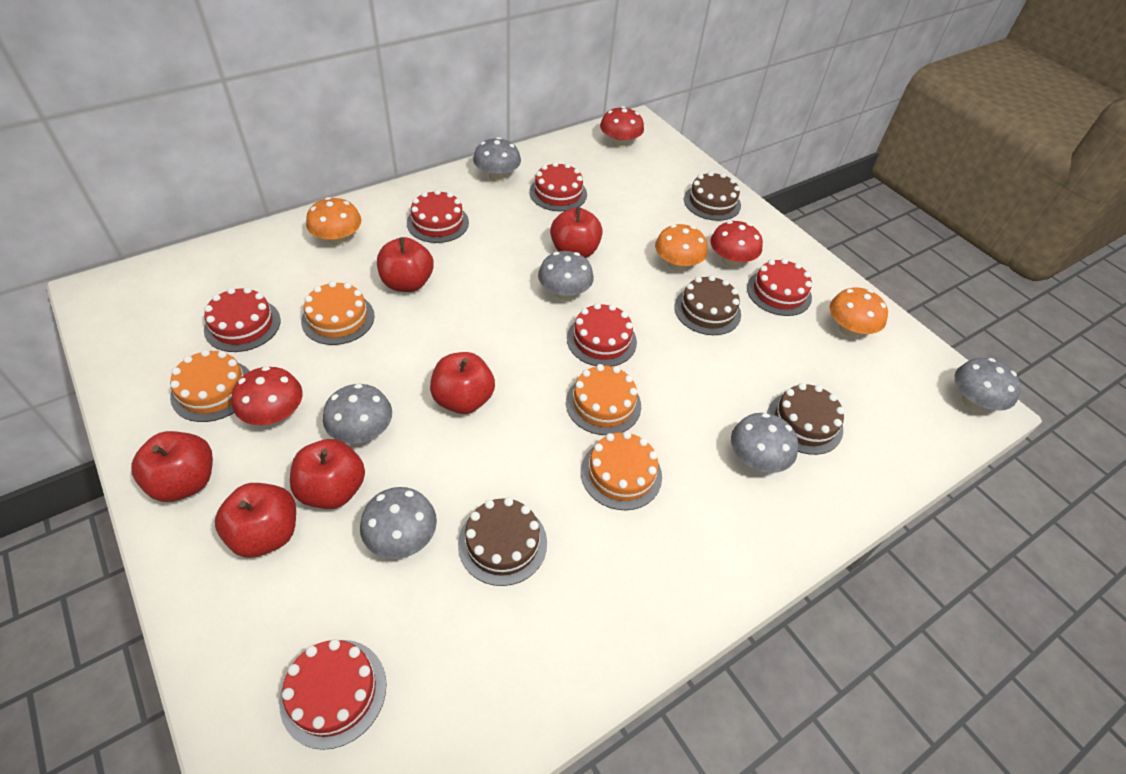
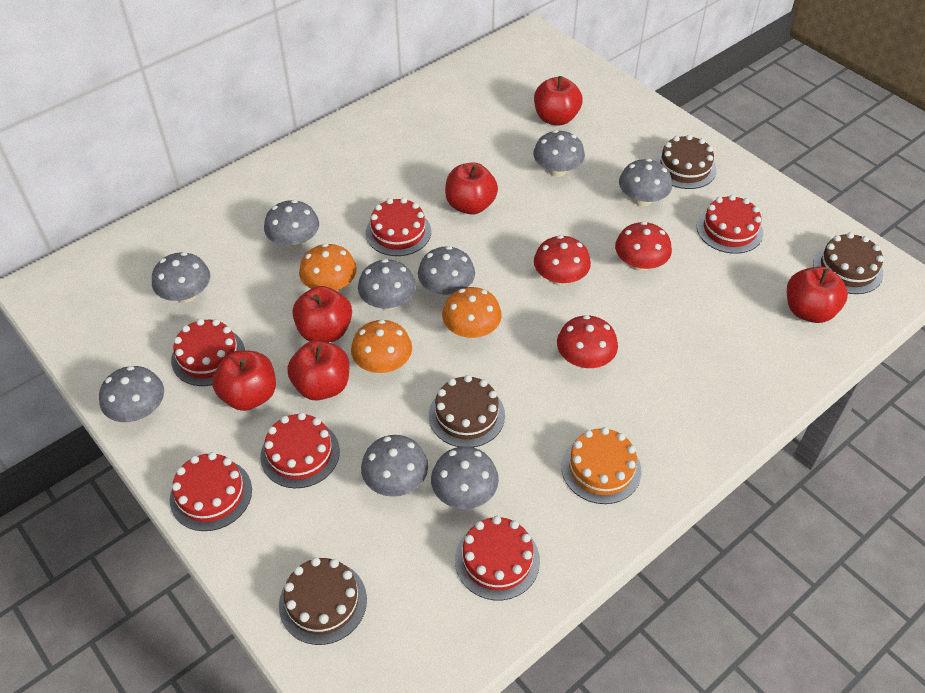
grey mushroom: [323,384,392,444] [360,487,437,559] [473,137,521,182] [538,251,594,300] [731,413,798,473] [955,358,1021,411] = 6 -> [99,366,164,422] [152,252,210,303] [264,200,319,249] [358,259,416,310] [361,435,428,497] [418,246,475,297] [431,446,499,509] [533,130,585,177] [619,159,672,206] = 9
orange cake: [170,349,250,422] [301,281,374,345] [566,364,641,435] [581,431,662,510] = 4 -> [561,427,642,504] = 1

